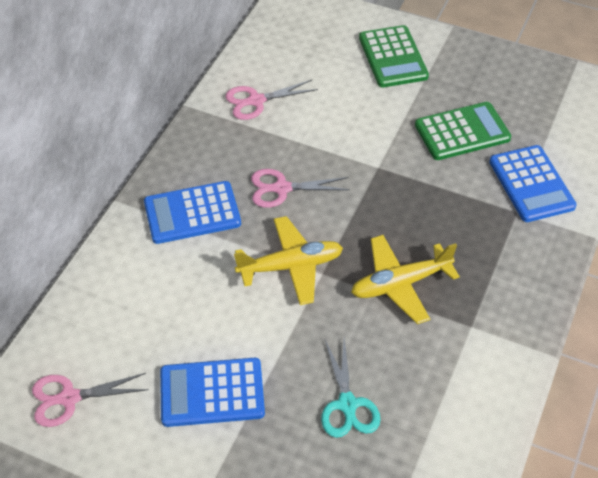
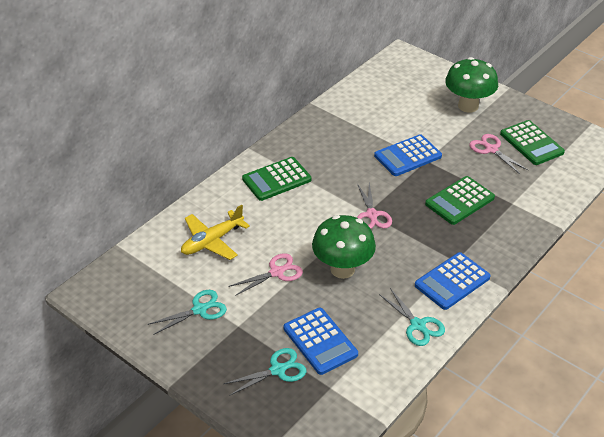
green calculator: [359,25,429,88] [415,102,511,160] = 2 -> [242,157,312,201] [425,176,495,225] [500,120,565,165] = 3
green mushroom: none = 0 -> [312,215,376,279] [445,57,498,113] = 2
turquoise scissors: [321,338,381,438] = 1 -> [148,290,227,335] [224,348,306,396] [379,288,445,346] = 3
yellow plane: [234,216,343,305] [351,235,460,324] = 2 -> [181,205,250,260] = 1

